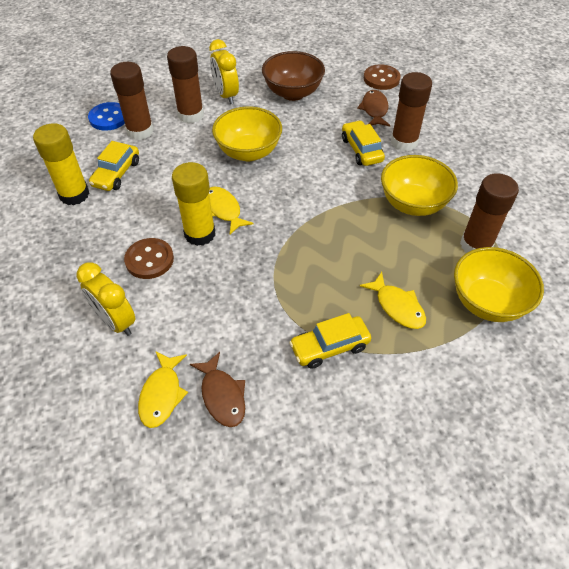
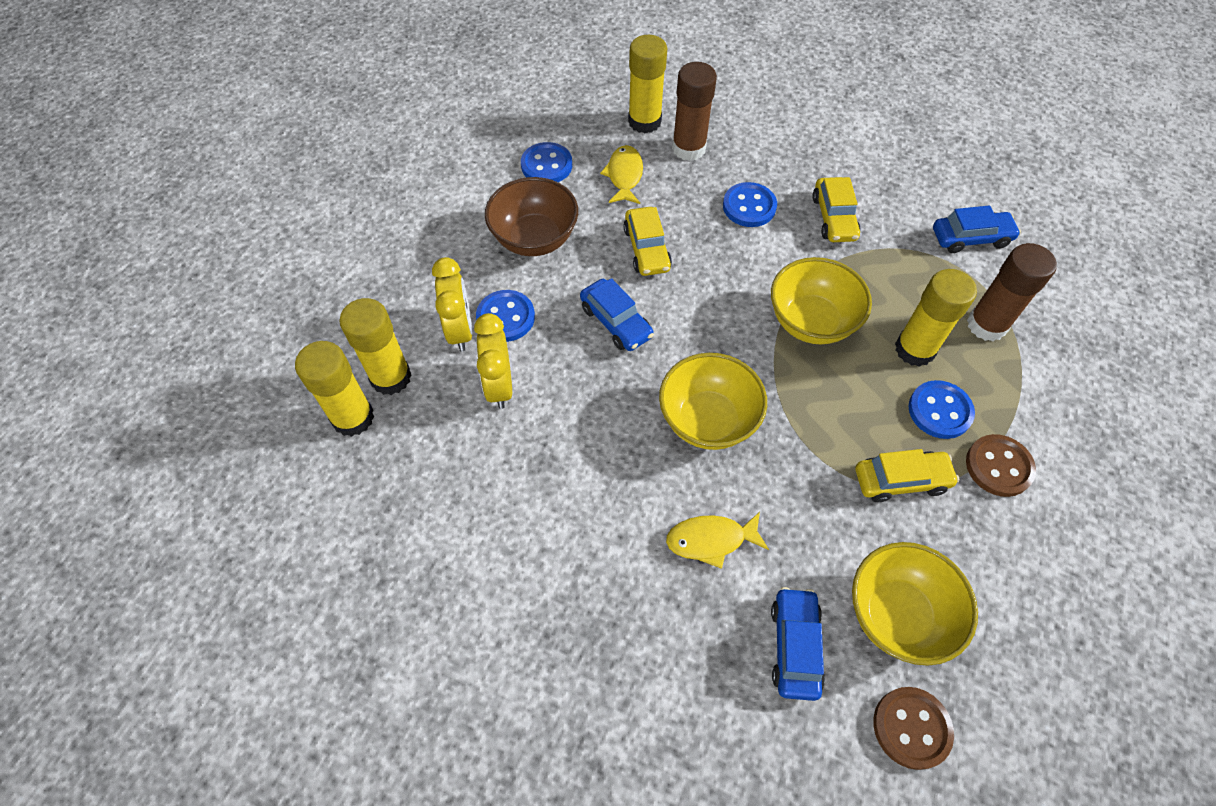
blue button: [88,102,125,131] = 1 -> [476,290,535,342] [521,142,572,182] [723,182,777,227] [908,380,975,439] = 4
blue car: none = 0 -> [580,278,654,351] [771,587,825,701] [933,206,1021,253] = 3
brown fish: [190,352,245,427] [357,90,390,126] = 2 -> none = 0
brown glue stick: [110,62,154,140] [167,46,204,123] [391,72,432,151] [460,173,519,253] = 4 -> [672,62,717,161] [967,243,1057,341] = 2
yellow fish: [138,351,188,428] [209,186,253,234] [360,272,426,329] = 3 -> [600,145,643,204] [666,512,769,569] = 2
yellow glue stick: [33,123,89,205] [172,162,215,246] = 2 -> [295,341,374,437] [339,298,411,395] [628,35,667,134] [895,269,977,367] = 4

